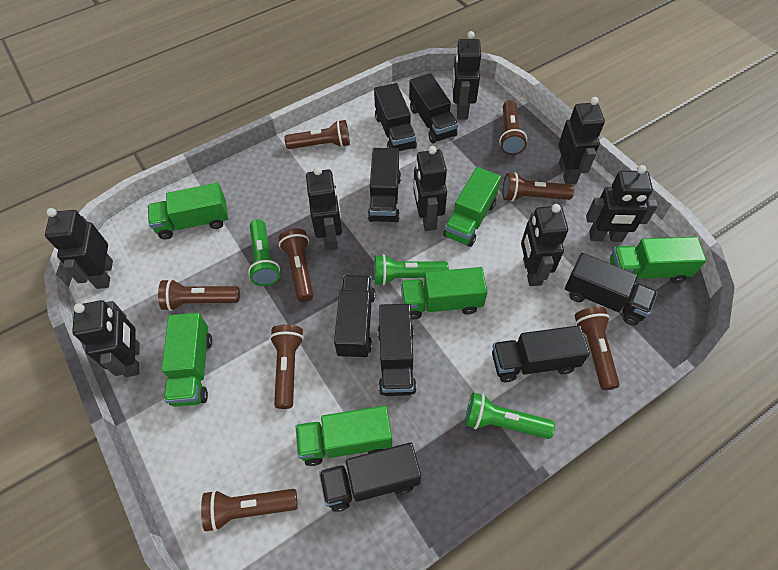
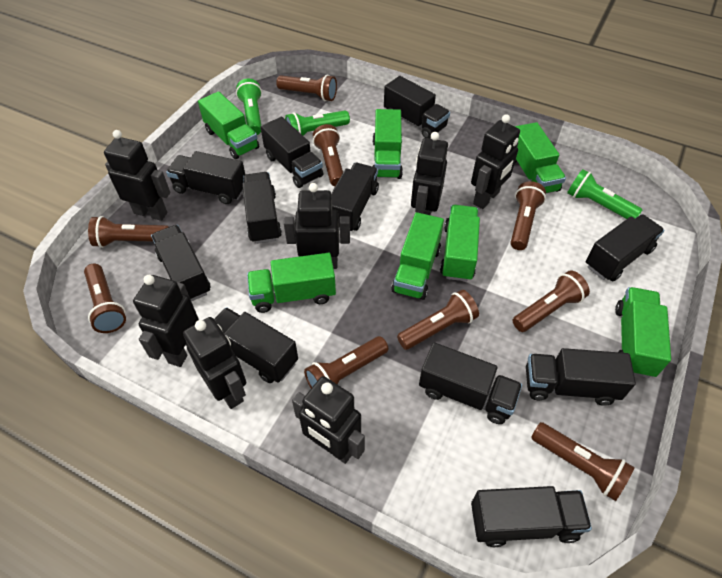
black robot: [45,208,113,289] [72,300,140,377] [306,167,342,251] [414,146,447,231] [452,31,481,120] [521,204,568,286] [558,97,605,184] [586,165,658,242] = 8 -> [104,130,170,221] [133,275,199,367] [183,317,246,409] [284,183,350,269] [292,376,365,464] [411,132,448,215] [471,114,520,209] = 7
black truck: [319,442,421,512] [334,275,375,358] [368,148,401,223] [374,83,417,152] [378,304,417,396] [409,73,458,144] [492,325,590,382] [565,253,657,325] = 8 -> [151,225,211,301] [166,151,246,204] [214,307,298,383] [242,172,282,244] [261,117,323,188] [331,163,379,231] [384,76,450,139] [419,342,522,424] [471,486,592,547] [526,348,636,406] [586,214,664,281] = 11
brown flashlight: [158,279,240,311] [201,489,298,532] [270,324,304,409] [279,228,313,302] [284,120,350,149] [499,100,527,155] [502,173,574,202] [575,307,620,390] = 8 -> [84,264,126,333] [88,216,169,248] [276,75,337,101] [304,336,388,388] [313,124,343,186] [397,290,479,350] [510,181,546,250] [513,270,590,332] [531,422,635,501] = 9
green truck: [148,183,228,239] [161,313,212,407] [296,406,392,466] [401,267,488,320] [443,167,501,247] [610,237,706,283] = 6 -> [198,91,259,159] [247,253,336,313] [373,109,403,179] [391,212,444,300] [440,205,480,281] [515,122,566,193] [615,287,671,378] = 7

